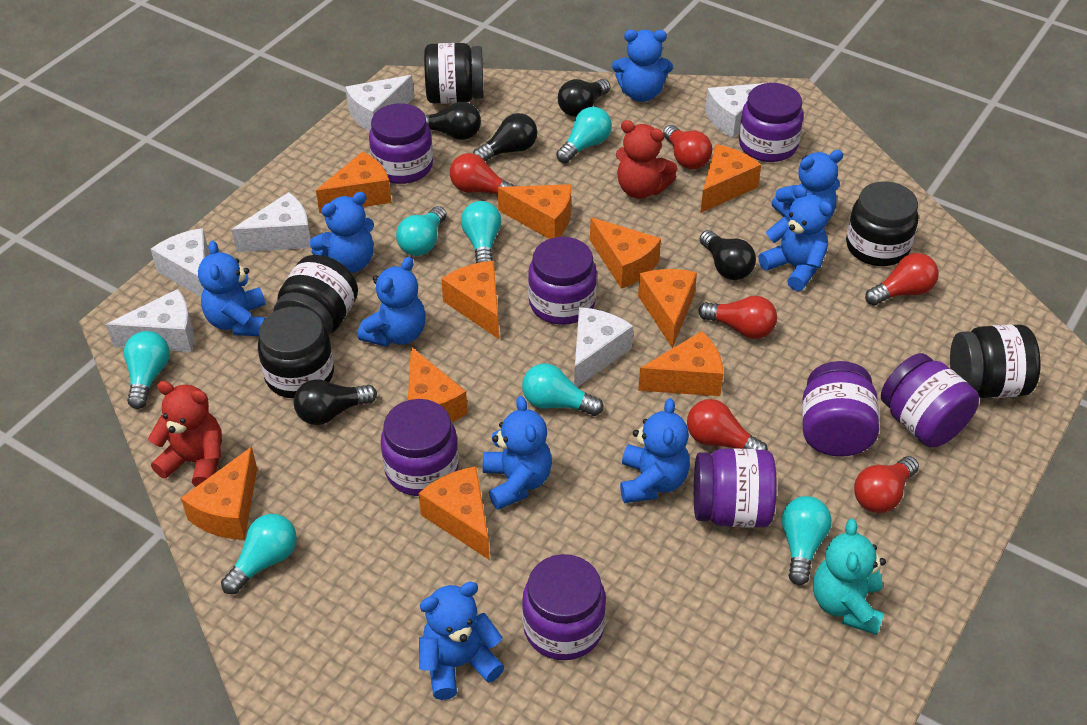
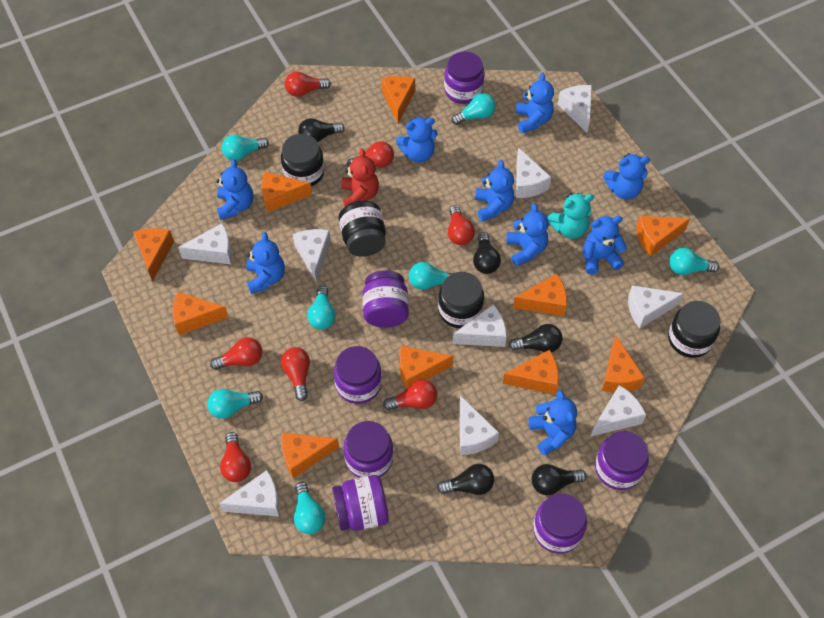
black jar: [258,307,334,398] [273,255,358,335] [424,43,484,104] [846,181,918,266] [950,324,1041,398] = 5 -> [281,134,324,186] [339,200,386,257] [438,272,484,328] [668,301,721,358] = 4
purple jar: [369,103,433,184] [381,399,459,496] [522,554,606,660] [528,237,597,325] [694,448,777,528] [739,83,804,162] [802,361,879,457] [881,353,979,447] = 8 -> [332,475,389,531] [334,346,382,404] [344,421,393,478] [363,270,409,328] [444,51,485,104] [533,494,587,554] [595,431,649,490] = 7
red light bulb: [450,153,516,195] [663,125,712,169] [687,399,768,451] [698,296,777,339] [854,456,919,513] [865,253,939,306] = 6 -> [210,337,262,370] [220,432,251,482] [281,347,310,401] [285,72,331,97] [347,141,394,168] [383,379,437,411] [448,205,475,245] = 7
red teddy bear: [148,381,222,487] [616,120,677,199] = 2 -> [341,149,379,206] = 1
white cheese: [106,289,194,352] [151,228,209,297] [232,192,311,252] [345,75,414,132] [574,307,633,387] [705,83,765,138] = 6 -> [178,223,232,264] [219,470,280,516] [293,229,331,283] [453,305,507,347] [459,395,499,455] [516,147,551,198] [558,85,592,133] [590,385,646,437] [628,285,684,329] = 9

